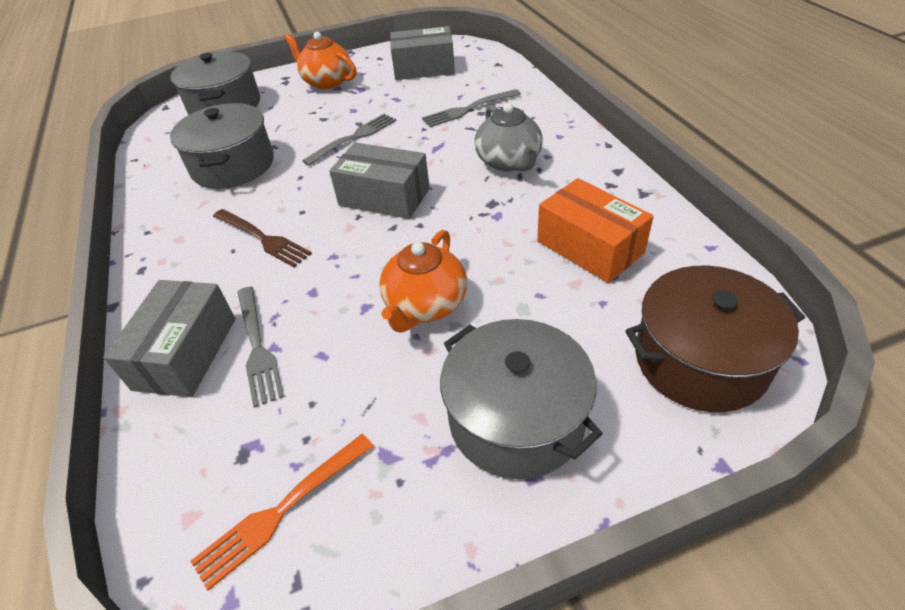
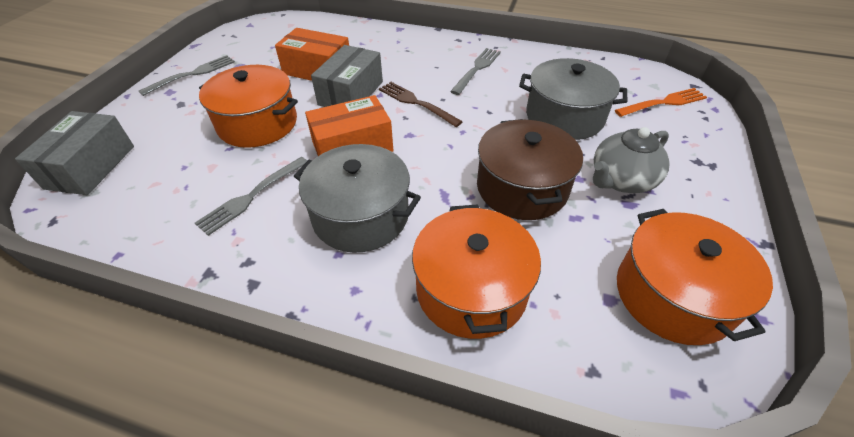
grey box: [103,280,236,397] [329,142,430,219] [390,26,455,80] = 3 -> [15,111,134,195] [311,45,383,107] = 2
grey pot: [170,51,260,115] [170,103,274,189] [440,319,603,479] = 3 -> [294,144,421,253] [519,58,628,140] = 2
orange box: [537,178,654,283] = 1 -> [275,28,349,81] [305,95,394,156] = 2
orange pot: none = 0 -> [199,65,298,148] [412,205,541,339] [617,209,773,345] = 3
orange teapot: [285,32,356,89] [379,230,467,333] = 2 -> none = 0

